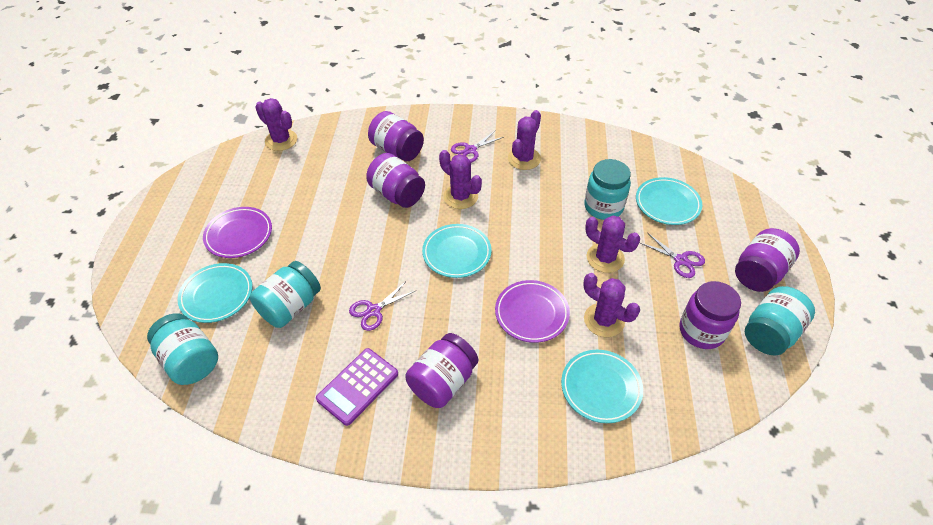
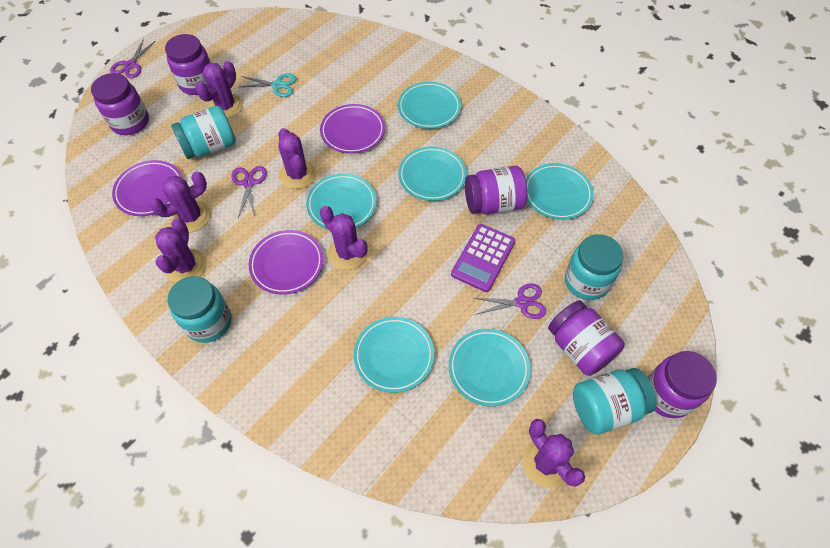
purple cactus: [255,98,297,151] [439,150,482,209] [508,110,541,170] [583,273,640,337] [585,216,640,273] = 5 -> [150,171,211,233] [155,218,206,283] [195,61,243,119] [278,128,316,189] [320,206,368,270] [523,419,585,488] = 6
purple plate: [203,207,272,258] [495,280,570,343] = 2 -> [112,160,183,216] [249,230,323,295] [320,104,385,154] = 3
turquoise plate: [177,263,252,323] [422,224,492,278] [561,350,643,423] [636,177,702,225] = 4 -> [306,173,377,230] [354,317,434,393] [398,82,461,129] [398,146,467,201] [449,329,531,406] [526,163,594,220] = 6
turquoise scissors: none = 0 -> [240,73,297,97] = 1

